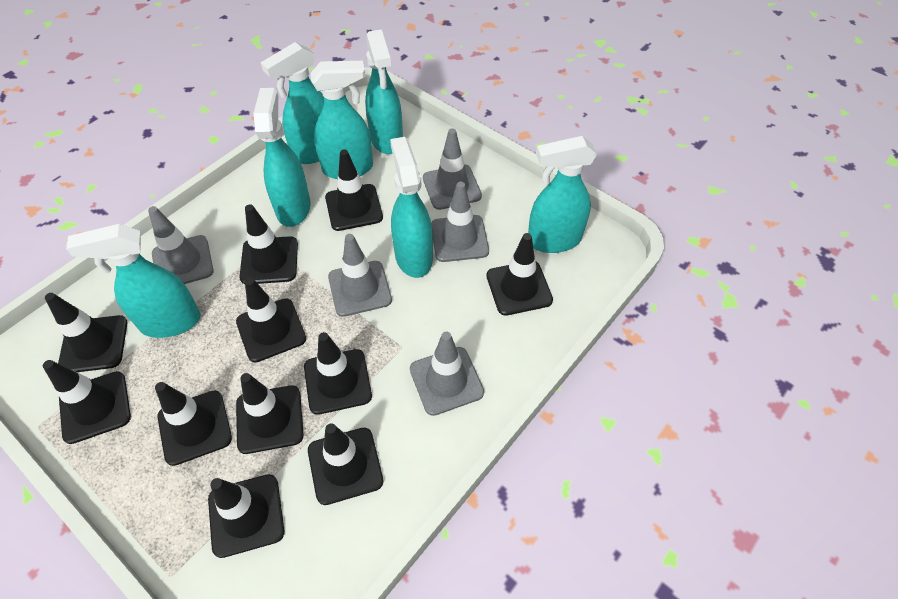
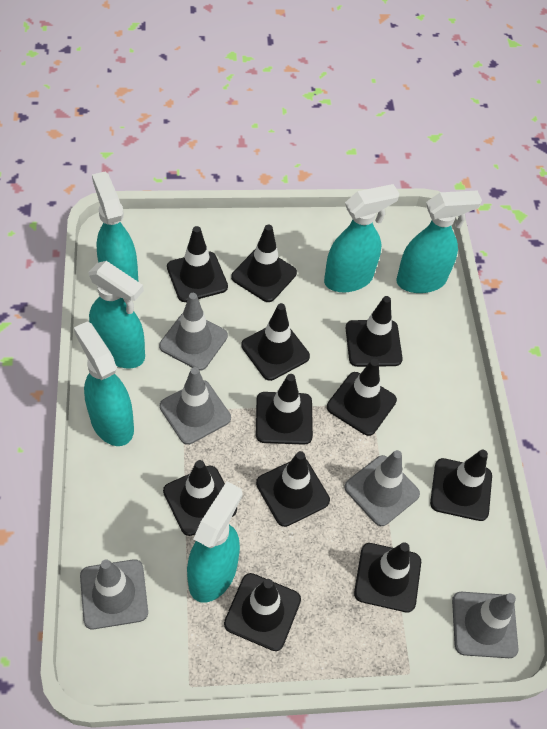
turquoise spray bottle: [66,224,201,338] [254,88,310,227] [261,42,324,164] [310,61,373,179] [365,29,403,154] [390,137,433,278] [528,136,597,253] = 7 -> [74,321,134,446] [88,261,145,368] [92,172,139,282] [187,481,243,603] [324,184,399,292] [396,190,482,293] = 6

